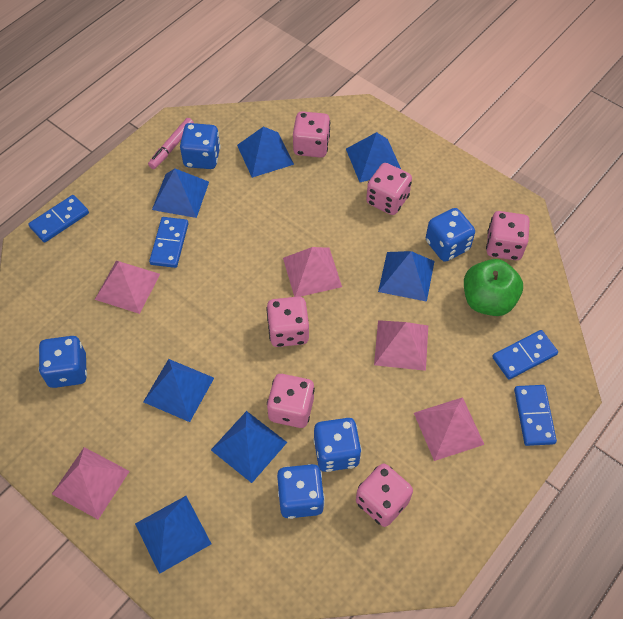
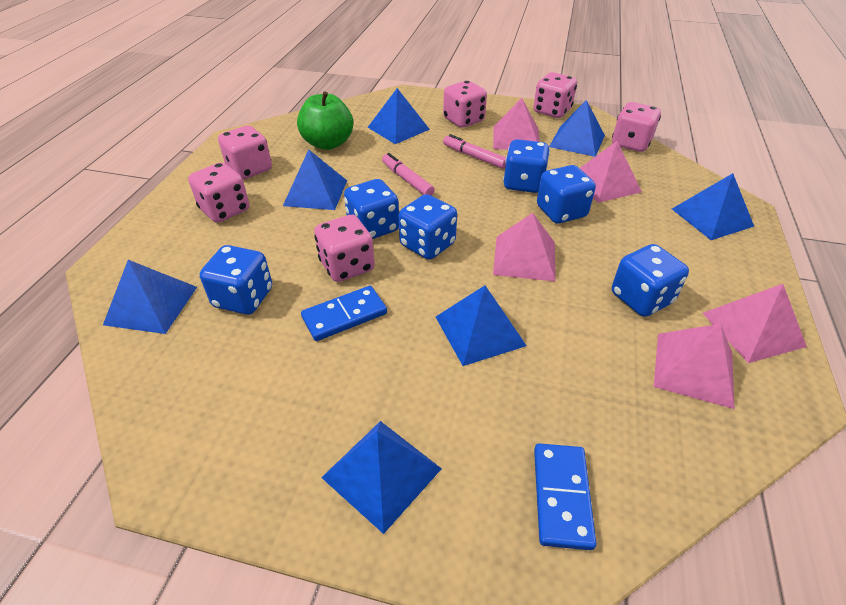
blue dice: [38,336,87,388] [180,123,221,169] [277,464,325,519] [313,418,362,472] [426,208,475,262] = 5 -> [200,245,272,315] [344,179,399,239] [399,194,457,260] [503,139,550,193] [537,165,596,223] [612,244,689,317] = 6
blue domino: [28,195,89,243] [149,217,189,268] [492,330,558,380] [514,385,557,446] = 4 -> [301,286,387,341] [534,443,596,550] = 2
pink marker: [148,118,194,169] = 1 -> [382,153,435,196] [443,134,506,169] = 2

